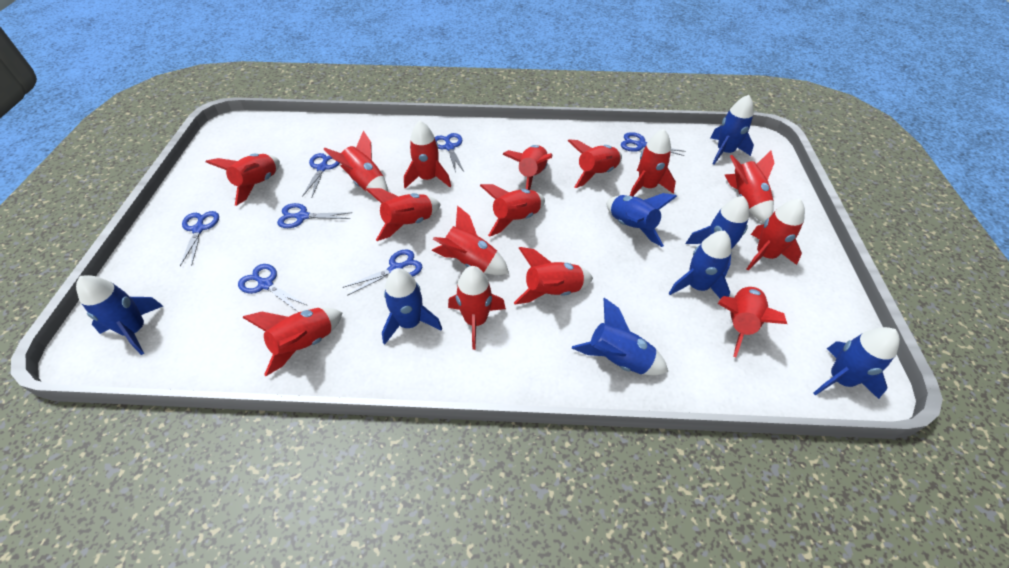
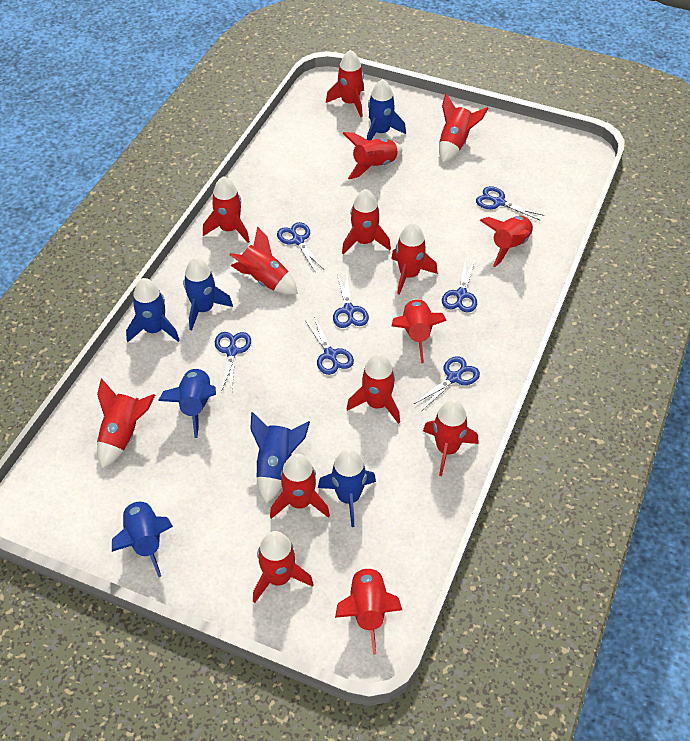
blue rocket: [76,275,163,355] [382,268,442,345] [572,298,668,375] [607,193,677,247] [669,231,732,299] [686,196,749,276] [710,95,754,164] [813,327,900,399] = 8 -> [112,499,173,577] [126,278,180,342] [158,367,216,438] [183,257,233,330] [250,412,310,504] [318,449,376,527] [367,79,406,140] = 7

